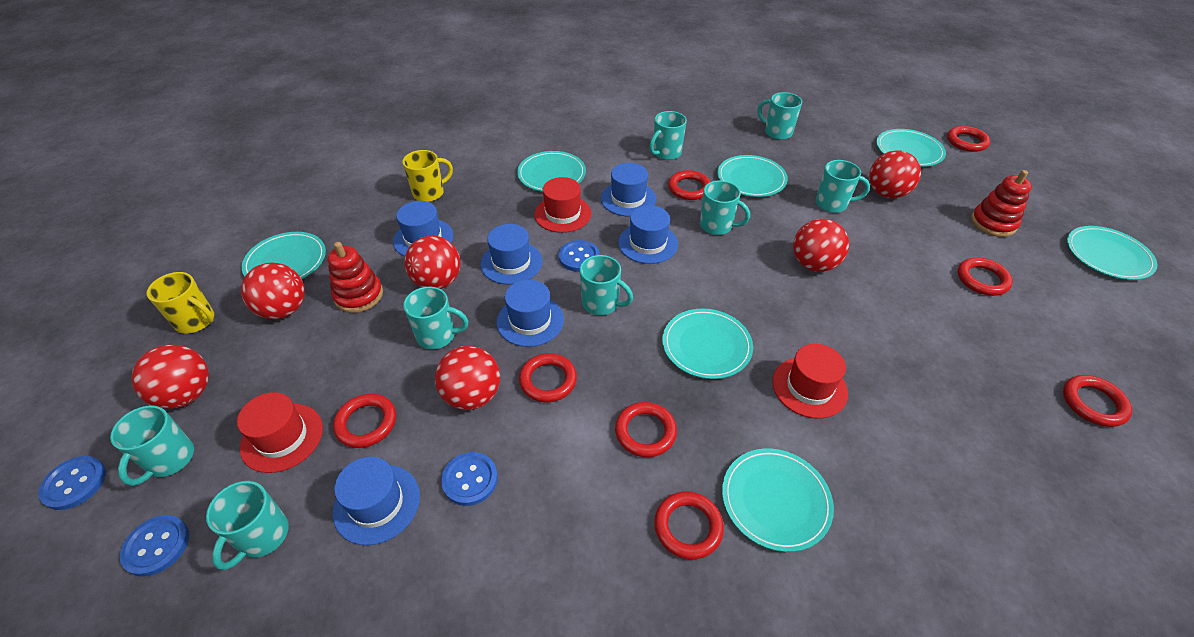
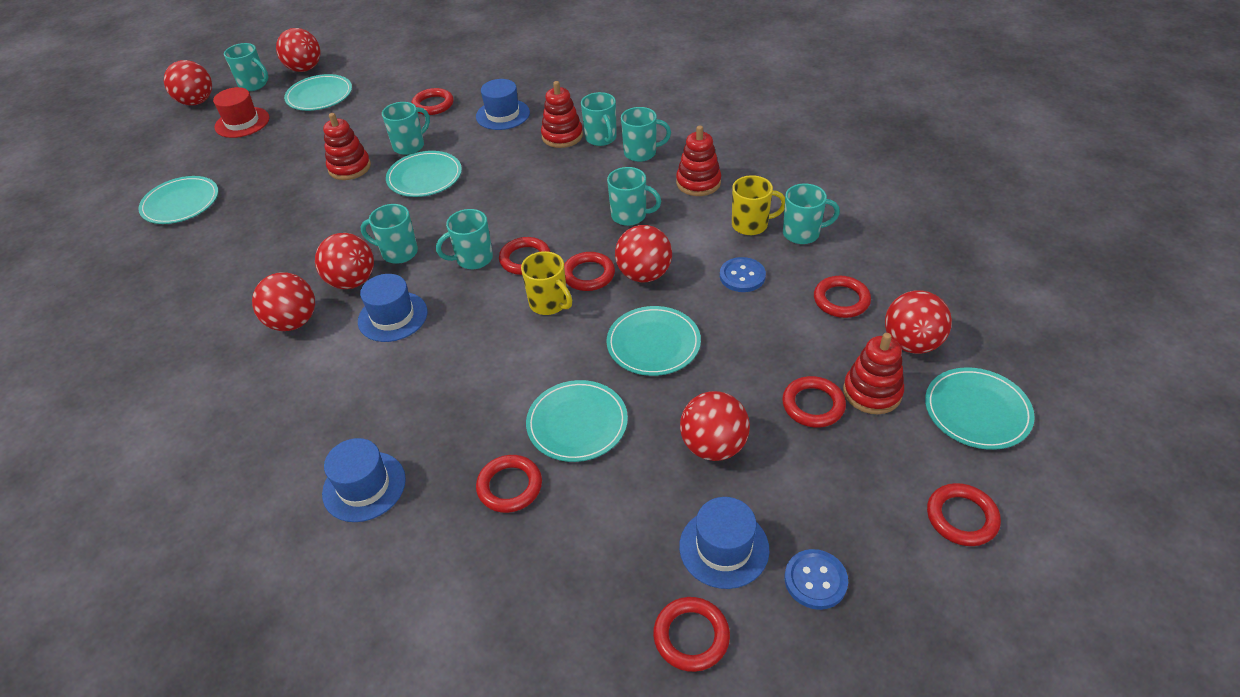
blue button: [38,456,106,510] [120,515,189,577] [441,452,498,506] [559,240,599,272] = 4 -> [720,257,766,292] [785,549,848,610] = 2
blue hat: [333,457,420,545] [393,201,453,256] [481,224,542,285] [497,280,564,347] [601,163,656,216] [618,205,678,264] = 6 -> [322,438,406,522] [358,274,428,342] [476,79,530,130] [679,497,769,589] = 4
red ball: [131,345,209,409] [241,262,305,319] [404,236,460,289] [435,346,500,410] [793,219,849,272] [869,150,921,198] = 6 -> [164,60,212,105] [252,272,315,331] [276,28,321,72] [315,233,374,289] [615,225,672,282] [680,391,750,461] [885,290,952,354] = 7
red hat: [237,392,323,473] [534,177,591,233] [772,344,848,419] = 3 -> [213,87,269,138] = 1
red stacking toy: [328,242,383,313] [971,170,1032,237] = 2 -> [323,113,371,180] [541,81,583,148] [676,125,721,196] [843,333,904,414] = 4
turquoise plate: [242,232,326,279] [517,151,586,192] [662,309,753,379] [717,155,788,197] [722,448,834,552] [876,129,946,167] [1067,226,1157,280] = 7 -> [138,176,218,224] [284,74,352,111] [386,151,462,197] [526,380,628,462] [606,306,701,376] [925,367,1035,450] = 6

